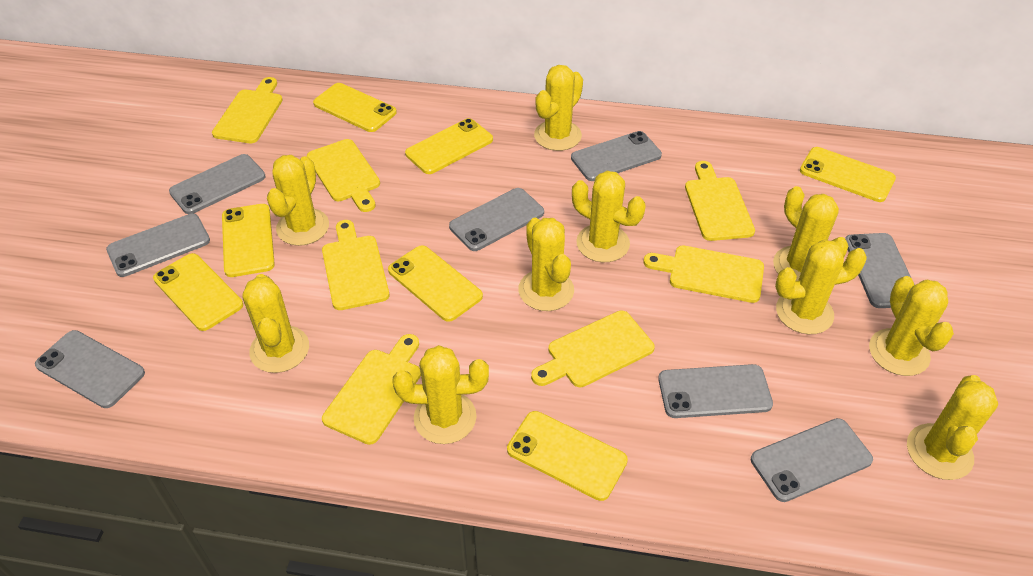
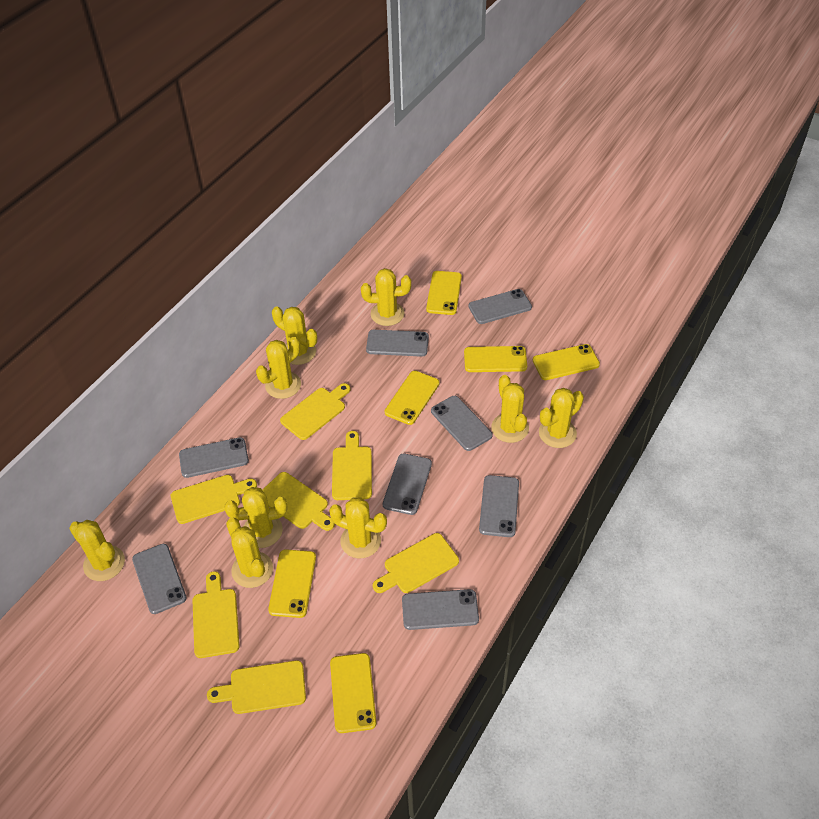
yellow cactus: [242,274,309,373] [267,155,329,246] [392,345,489,444] [518,218,574,311] [534,65,583,151] [572,171,646,262] [773,186,848,281] [775,240,867,334] [869,276,954,376] [907,375,998,480] = 10 -> [69,520,125,581] [224,487,288,548] [226,517,273,588] [256,336,301,399] [272,306,317,365] [329,497,387,558] [361,268,411,326] [491,375,529,443] [539,388,584,448] = 9
yellow phone: [153,253,243,331] [222,204,275,277] [313,83,397,132] [388,245,483,322] [405,118,493,174] [507,411,628,501] [800,147,896,202] = 7 -> [268,549,316,618] [330,653,377,733] [385,371,439,425] [426,271,462,315] [464,346,527,372] [533,344,600,380] = 6

